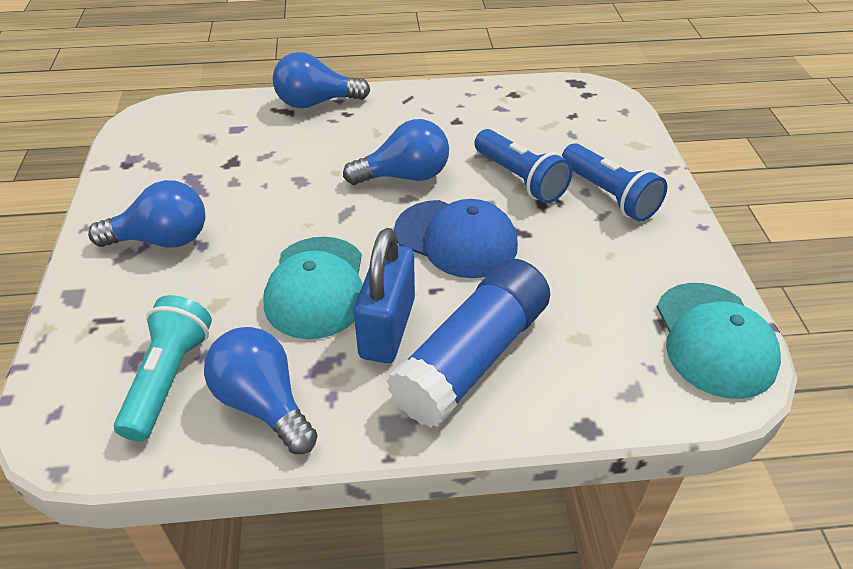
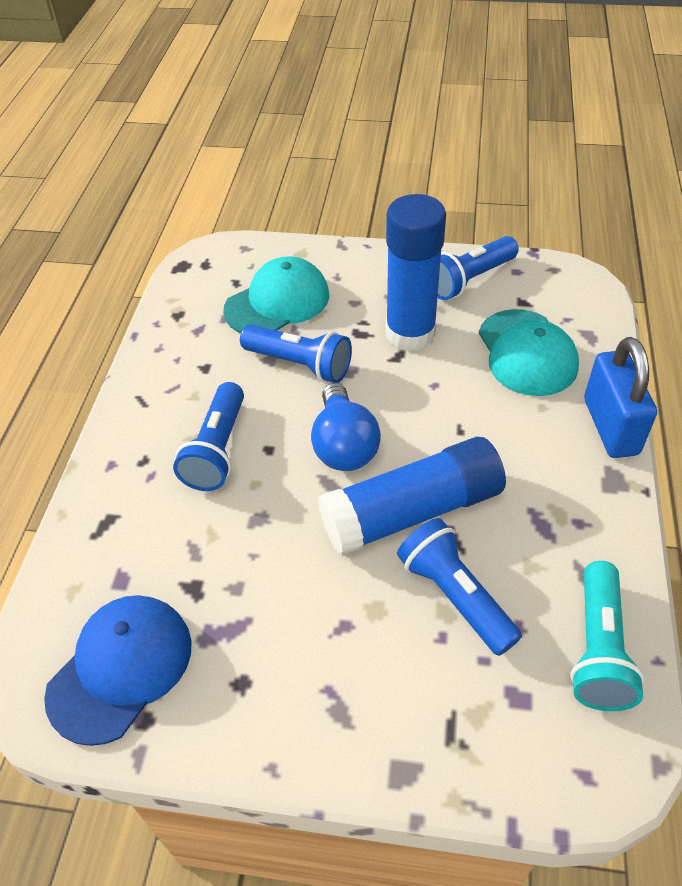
blue flashlight: [474,129,573,203] [562,143,667,222] = 2 -> [173,382,244,491] [240,325,352,383] [397,518,522,656] [437,236,519,300] = 4
blue glue stick: [386,259,550,428] = 1 -> [318,437,506,556] [386,194,446,351] = 2
blue light bulb: [88,180,206,248] [204,327,318,454] [273,52,370,108] [343,119,449,185] = 4 -> [311,383,381,471] = 1

